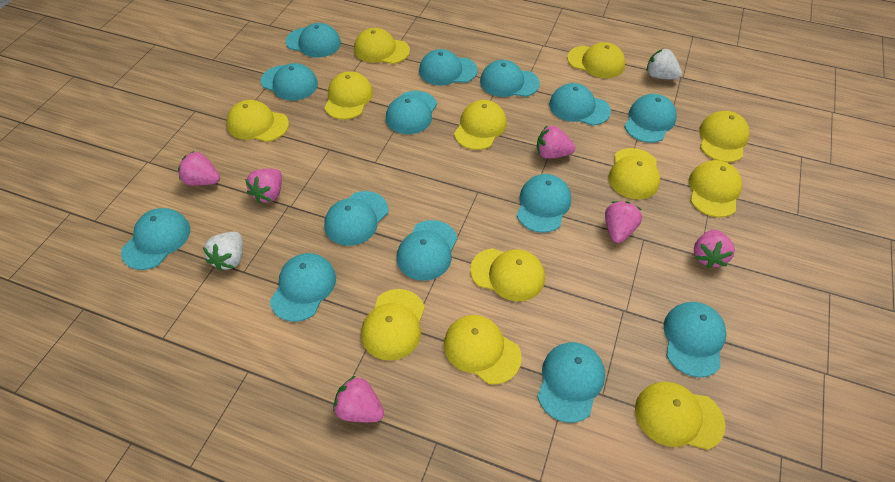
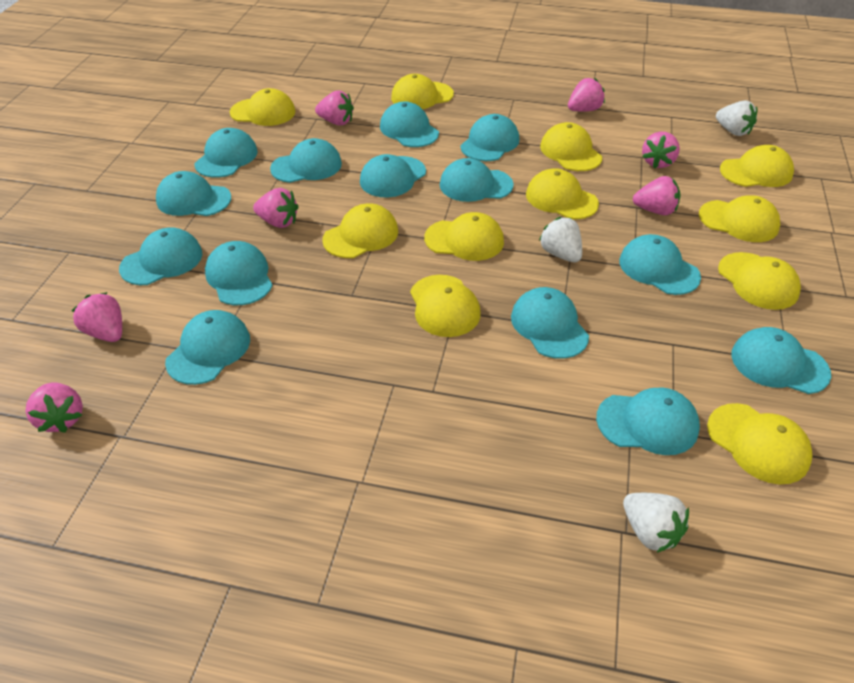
pink strawberry: [178,151,220,186] [245,168,282,204] [333,376,384,422] [537,126,575,159] [605,201,642,243] [694,230,735,269] = 6 -> [25,383,83,433] [72,292,122,342] [253,188,299,228] [315,91,354,125] [568,78,605,112] [633,176,681,215] [642,131,680,168] = 7
white strawberry: [203,232,243,271] [647,48,682,80] = 2 -> [539,217,582,262] [623,493,689,553] [716,100,757,136] = 3
yellow cap: [226,100,289,142] [324,71,373,120] [354,28,410,64] [361,289,425,361] [444,315,522,385] [454,100,507,150] [470,248,545,301] [567,42,625,78] [608,148,660,200] [635,382,725,450] [689,160,742,217] [699,111,750,162] = 12 -> [230,88,295,126] [322,203,398,258] [391,74,454,109] [410,275,481,337] [424,212,504,261] [526,168,599,220] [540,122,602,171] [699,195,780,242] [707,403,813,484] [718,252,801,310] [720,145,794,187] = 11

